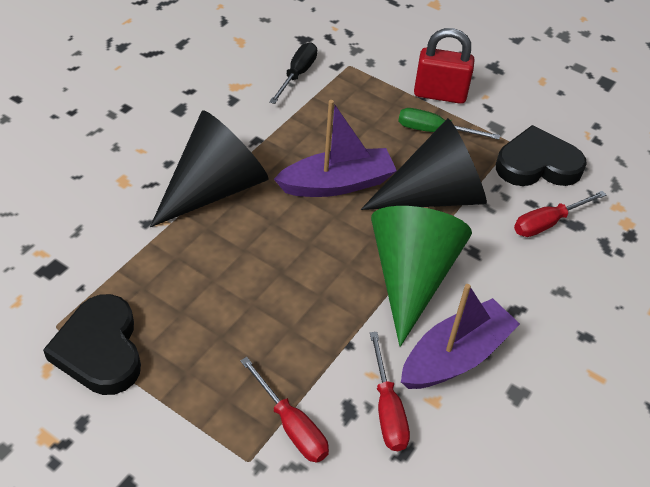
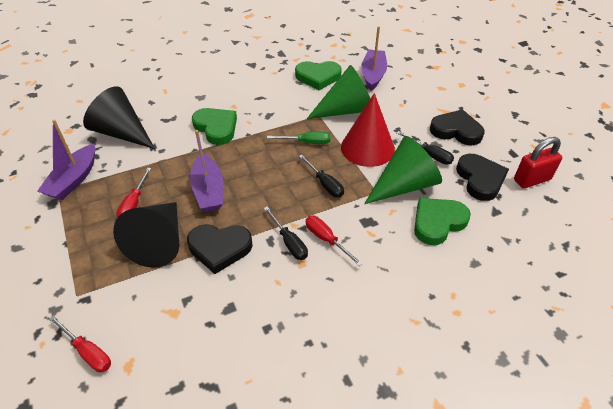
black heart: [43,294,141,395] [496,125,587,186] = 2 -> [187,224,253,274] [430,109,485,145] [456,154,509,201] = 3
black screwdriver: [269,43,317,104] = 1 -> [264,206,308,260] [299,155,344,197] [397,131,454,165] = 3
green cone: [371,206,472,347] = 1 -> [307,65,371,119] [364,136,442,204] = 2
green heart: none = 0 -> [192,108,237,145] [295,61,342,90] [414,198,471,245] = 3
purple boat: [274,100,397,197] [401,284,520,389] = 2 -> [37,120,95,200] [190,130,223,212] [361,26,387,91] = 3
red cone: none = 0 -> [341,93,395,167] = 1

